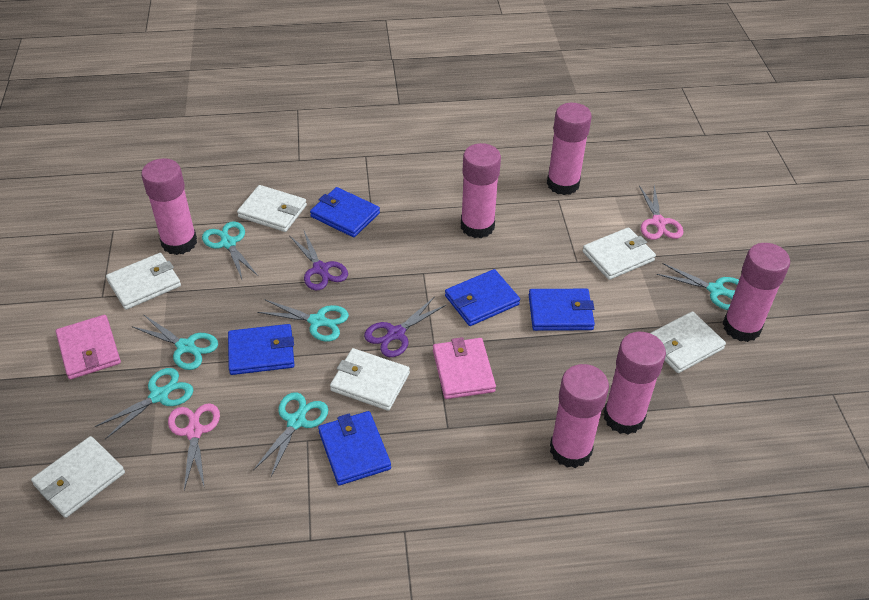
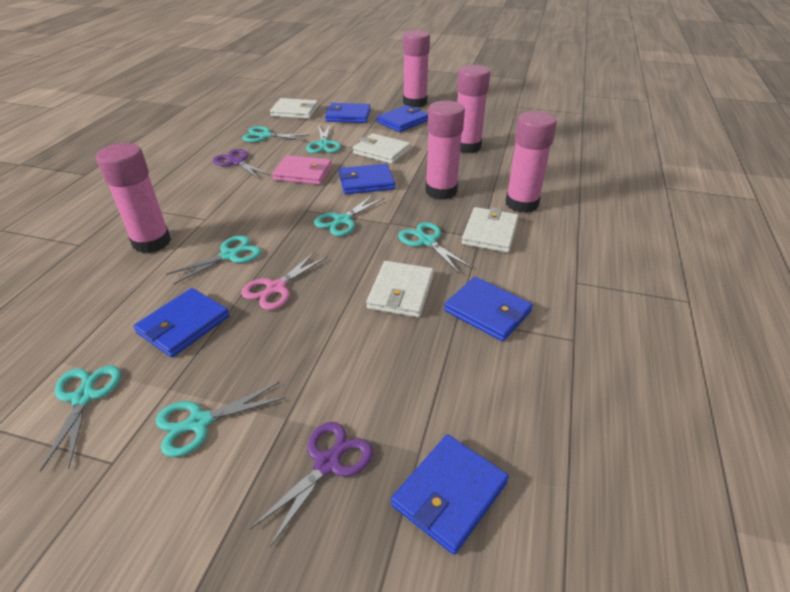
blue wallet: [228,324,294,375] [310,187,380,237] [318,411,391,485] [445,269,520,326] [529,289,595,331] = 5 -> [134,288,230,357] [325,103,371,123] [339,164,395,194] [377,105,428,132] [391,434,509,555] [444,277,533,341] = 6
pink glue stick: [141,158,197,255] [461,143,501,238] [547,103,592,195] [550,364,609,468] [604,332,666,435] [723,243,790,342] = 6 -> [96,143,171,253] [403,30,430,107] [425,101,465,200] [457,65,490,153] [505,111,557,213] = 5
pink scissors: [168,403,220,490] [639,185,684,240] = 2 -> [241,251,327,310] = 1
pink wallet: [56,315,121,380] [433,337,496,399] = 2 -> [272,155,332,185] = 1
turquoise scissors: [95,368,194,439] [132,314,218,370] [202,221,258,281] [253,392,328,477] [257,299,349,342] [657,263,739,310] = 6 -> [40,365,121,472] [156,382,286,457] [166,236,261,285] [242,126,310,142] [306,124,341,153] [314,194,385,236] [398,222,473,273] = 7
white wallet: [31,436,125,518] [106,253,181,310] [237,185,307,232] [330,348,410,411] [582,227,656,280] [650,311,726,373] = 6 -> [270,98,318,119] [353,133,411,164] [366,261,434,317] [462,207,519,253] = 4

